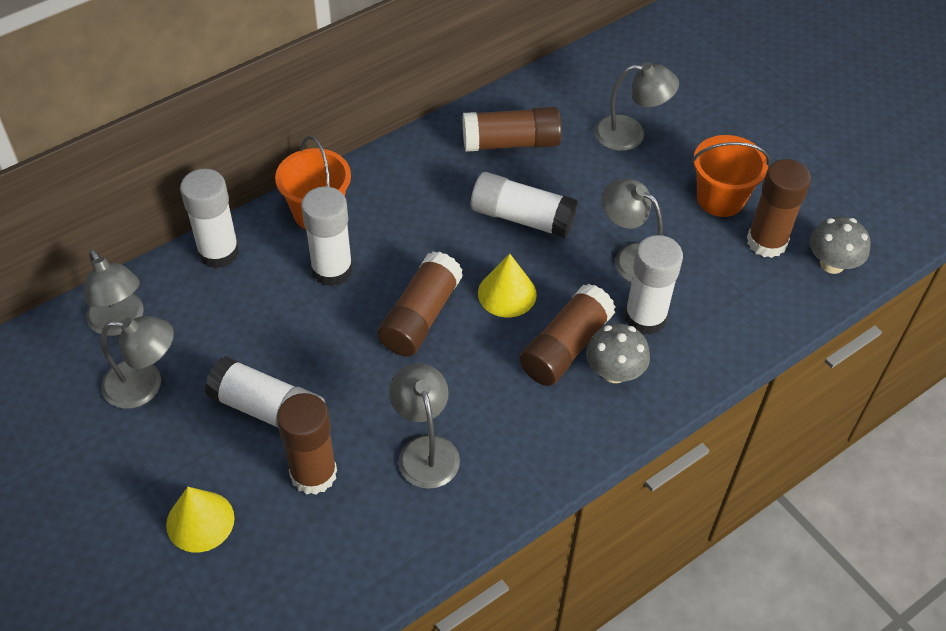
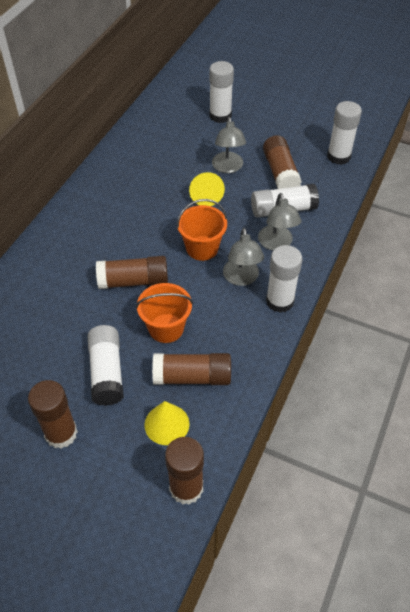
grey lamp: [84,249,144,336] [101,316,174,409] [389,363,460,489] [594,62,679,151] [602,179,663,283] = 5 -> [212,117,246,173] [223,228,264,286] [258,193,301,251] = 3
grey mushroom: [586,323,650,383] [810,217,871,274] = 2 -> none = 0

